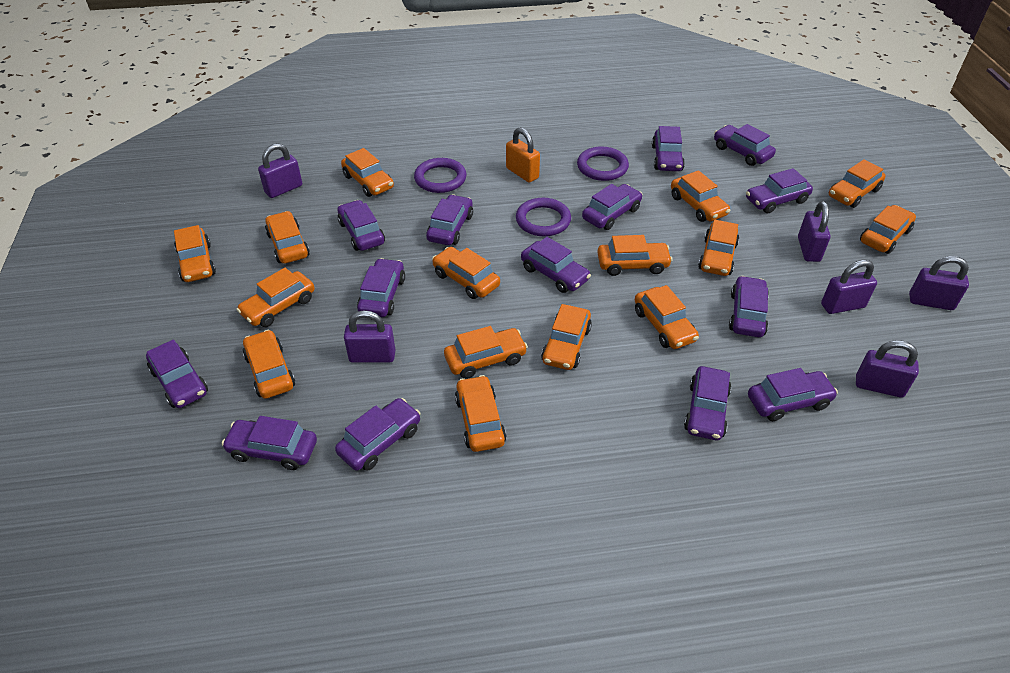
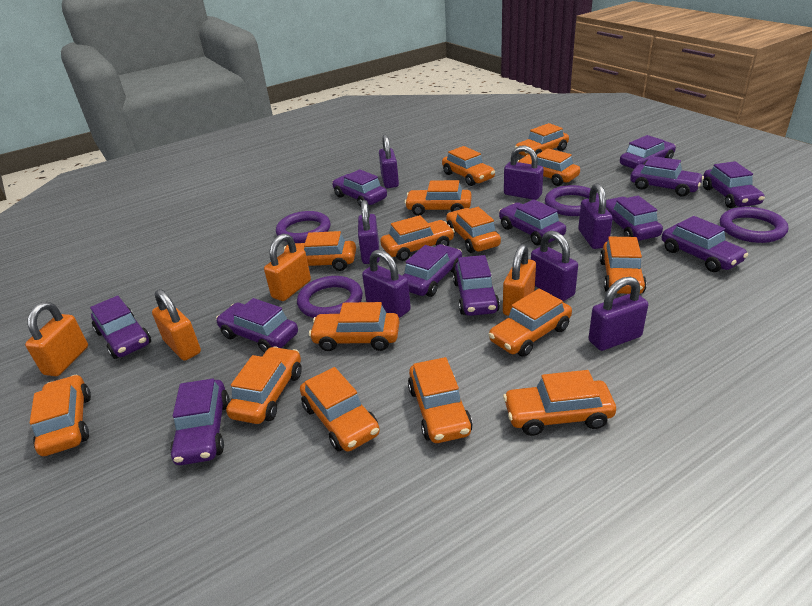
orange padlock: [506,127,540,183] = 1 -> [25,302,88,376] [152,289,201,361] [264,234,311,301] [503,244,536,316] = 4
purple car: [146,339,208,408] [222,416,317,470] [335,398,421,471] [337,200,385,251] [357,258,405,317] [426,194,473,245] [521,237,591,293] [582,184,642,230] [652,126,685,171] [684,366,731,440] [714,124,776,166] [729,276,769,337] [746,168,813,213] [748,368,838,421] = 14 -> [90,296,151,359] [170,378,230,465] [216,298,298,353] [332,169,387,207] [402,244,462,297] [453,255,500,316] [499,199,566,246] [606,196,663,241] [620,135,676,169] [630,156,704,197] [662,216,748,272] [703,161,765,208] = 12
purple padlock: [258,143,302,198] [344,310,395,363] [798,201,830,262] [821,260,877,314] [856,340,919,398] [909,256,969,310] = 6 -> [358,200,380,264] [362,250,411,318] [379,134,399,188] [504,145,544,200] [531,231,578,301] [578,183,613,249] [589,277,648,351] = 7
purple ring: [414,158,467,193] [516,198,571,236] [577,147,629,181] = 3 -> [276,211,331,243] [297,276,363,318] [545,185,599,216] [720,207,788,243] = 4

